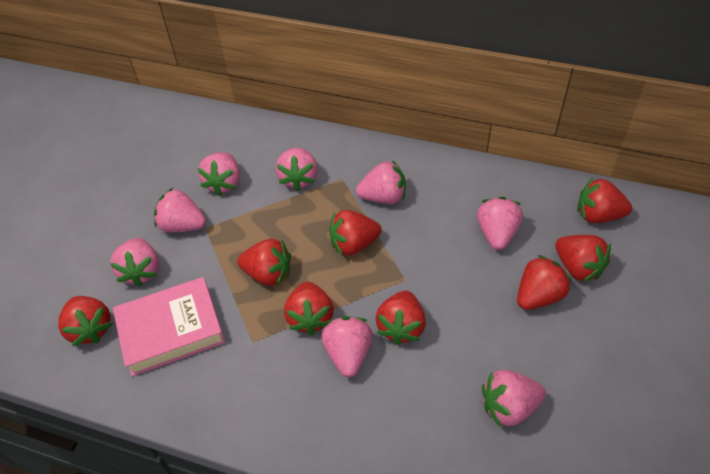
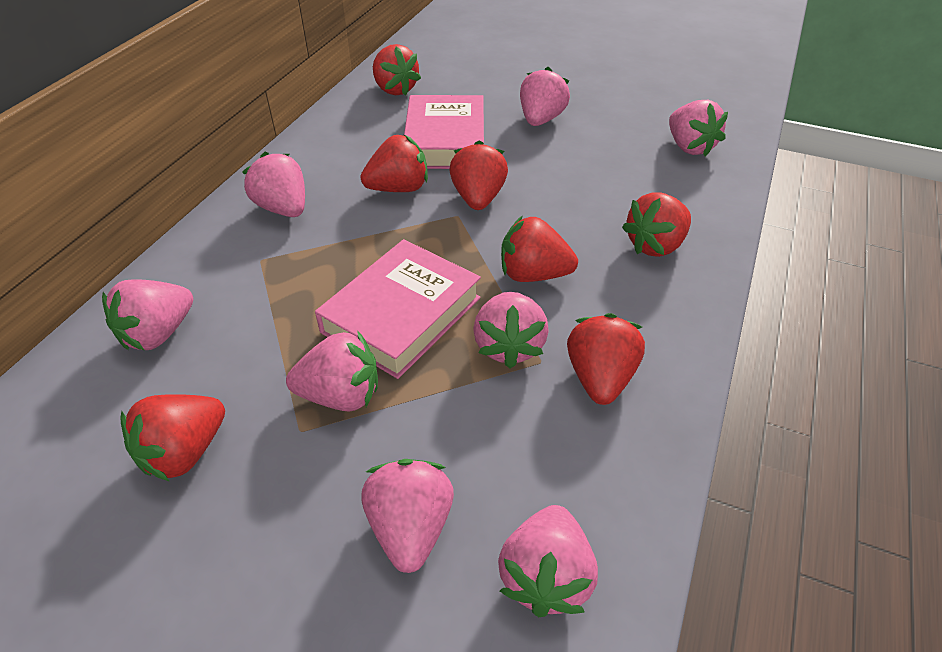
pink book: [113,277,225,376] = 1 -> [315,239,481,379] [404,95,484,169] = 2
red strawberry: [58,296,112,346] [237,239,291,286] [284,281,334,335] [329,210,382,256] [375,290,426,345] [517,255,571,310] [555,235,611,282] [577,178,632,223] = 8 -> [120,394,225,482] [360,135,428,192] [373,44,421,96] [450,141,508,210] [501,216,578,282] [567,313,645,405] [622,193,691,257] = 7

